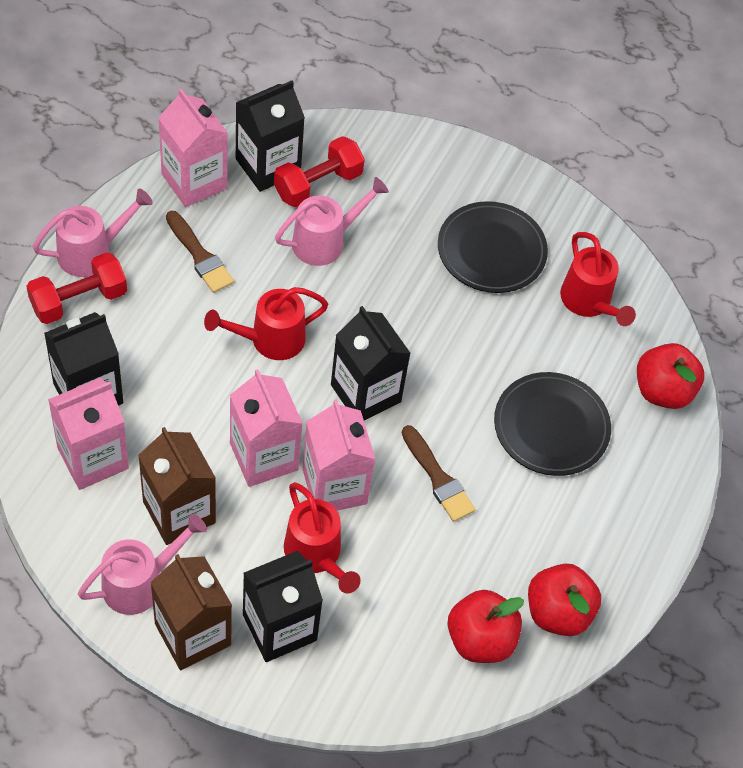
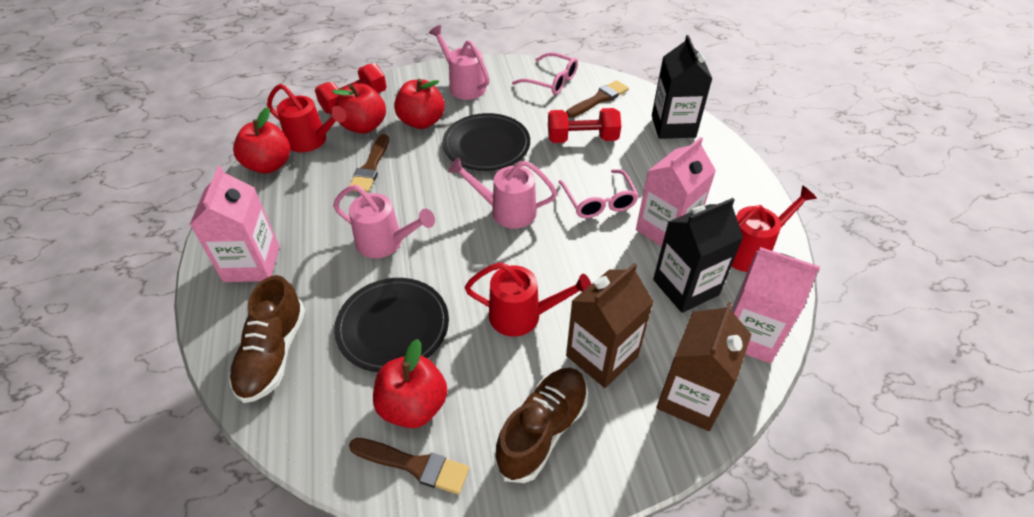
black carton: [44,312,123,406] [236,80,305,192] [243,551,323,662] [331,306,411,420] = 4 -> [652,35,712,139] [653,198,743,313] = 2
brown brush: [166,211,234,293] [402,425,476,522] = 2 -> [349,134,389,193] [349,438,469,495] [566,80,629,118] = 3
brown shoe: none = 0 -> [229,275,305,403] [494,368,588,483] = 2
pink carton: [48,378,129,490] [158,88,228,207] [230,369,303,487] [302,399,375,511] = 4 -> [190,166,280,282] [636,137,716,247] [731,247,820,364] = 3
pink glasses: none = 0 -> [512,52,578,95] [559,169,639,218] = 2
red apple: [447,590,524,663] [528,563,601,636] [637,343,705,409] = 3 -> [233,107,290,174] [332,84,386,134] [373,339,447,428] [394,79,445,129] = 4

